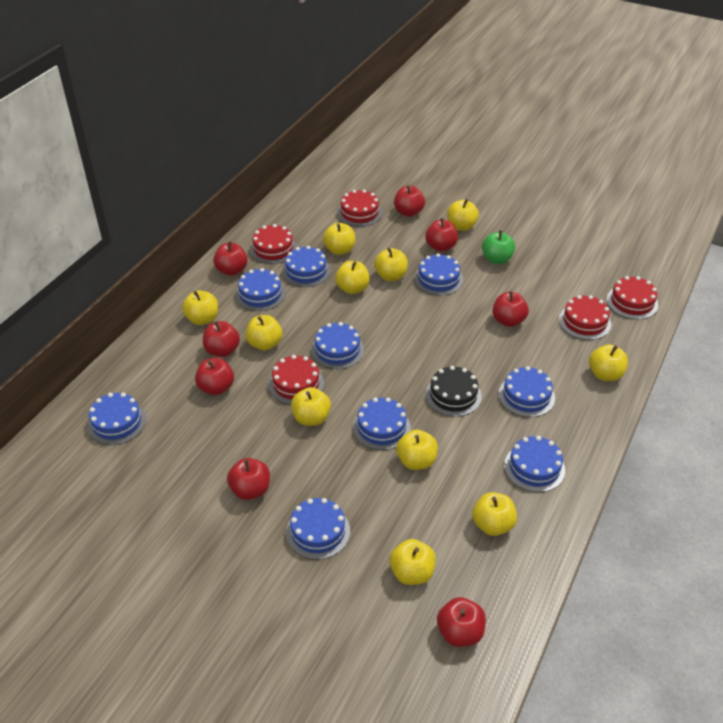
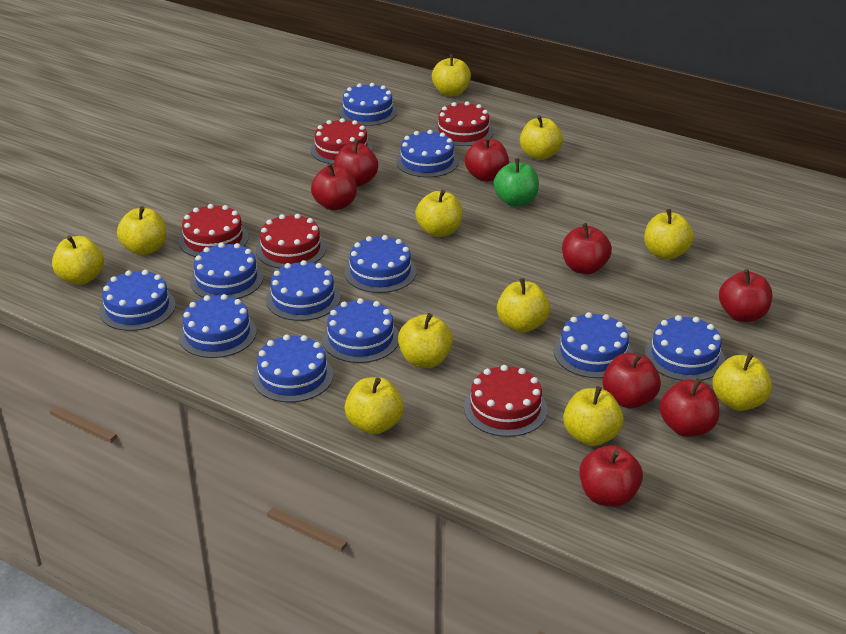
black cake: [425,366,482,417] = 1 -> none = 0
blue cake: [87,393,146,445] [235,268,286,311] [282,246,331,287] [286,498,350,559] [311,322,364,369] [353,398,411,450] [414,253,463,296] [498,366,555,417] [504,436,565,492] = 9 -> [99,270,176,331] [179,294,257,358] [190,243,263,299] [252,334,333,402] [266,260,340,321] [322,298,399,363] [339,83,397,126] [344,235,417,293] [396,130,459,177] [554,312,633,378] [645,315,725,381] = 11

